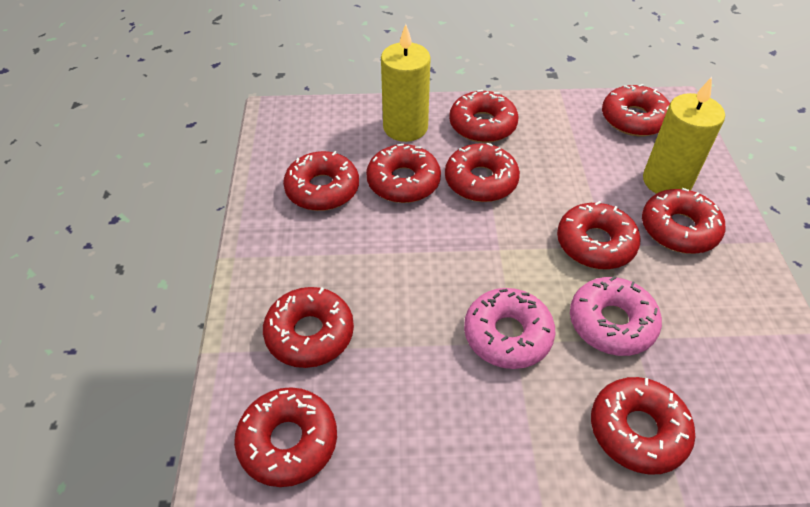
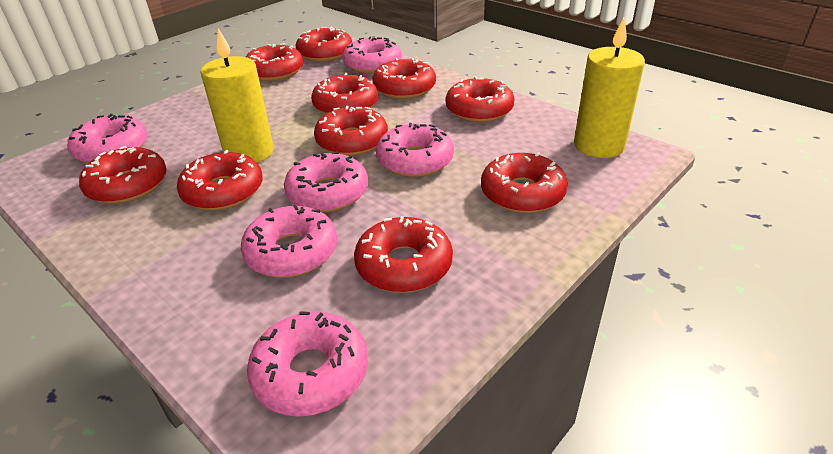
pink donut: [464,288,555,369] [570,276,662,356] = 2 -> [67,114,147,163] [241,205,337,278] [247,311,368,416] [284,151,368,212] [343,37,401,74] [376,123,454,177] = 6

